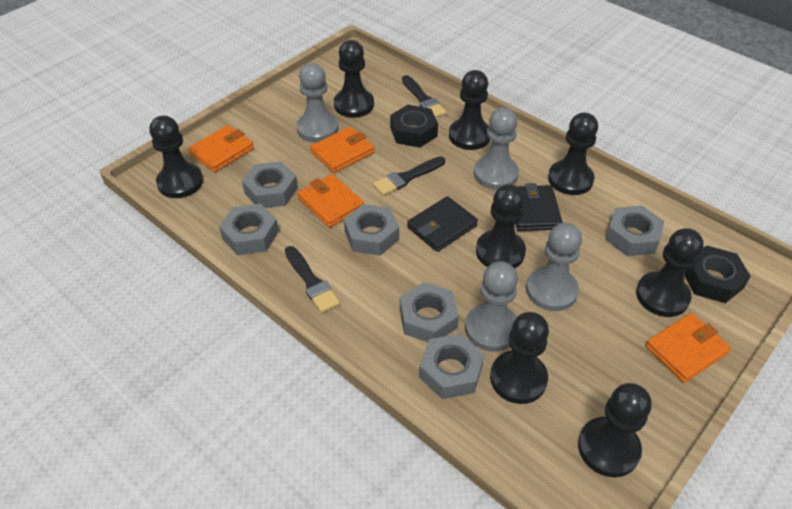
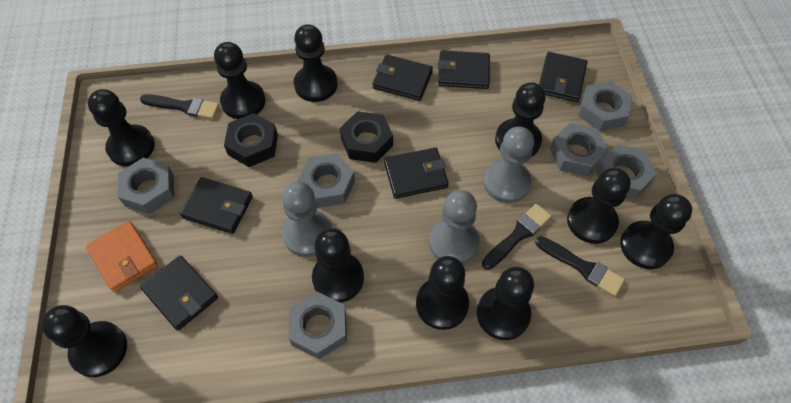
black pawn: [149,116,203,198] [334,40,374,118] [449,70,490,150] [476,184,526,268] [490,312,549,404] [548,112,598,195] [578,383,652,477] [636,228,704,317] = 8 -> [41,305,127,377] [88,89,155,166] [214,42,266,119] [294,24,338,102] [312,228,364,303] [416,256,469,330] [477,267,534,340] [495,82,546,157] [567,168,631,244] [620,194,692,269] = 10
black wallet: [407,196,478,252] [515,183,563,231] = 2 -> [140,255,218,331] [180,177,253,234] [373,55,433,101] [384,147,449,199] [438,50,490,89] [539,52,587,102] = 6
grey pawn: [296,63,339,142] [465,261,518,352] [474,107,519,190] [526,223,582,311] = 4 -> [282,181,332,257] [429,190,480,264] [483,127,534,203] = 3
orange wallet: [188,125,254,172] [298,174,364,227] [310,126,374,173] [645,313,731,383] = 4 -> [86,221,158,292] = 1

